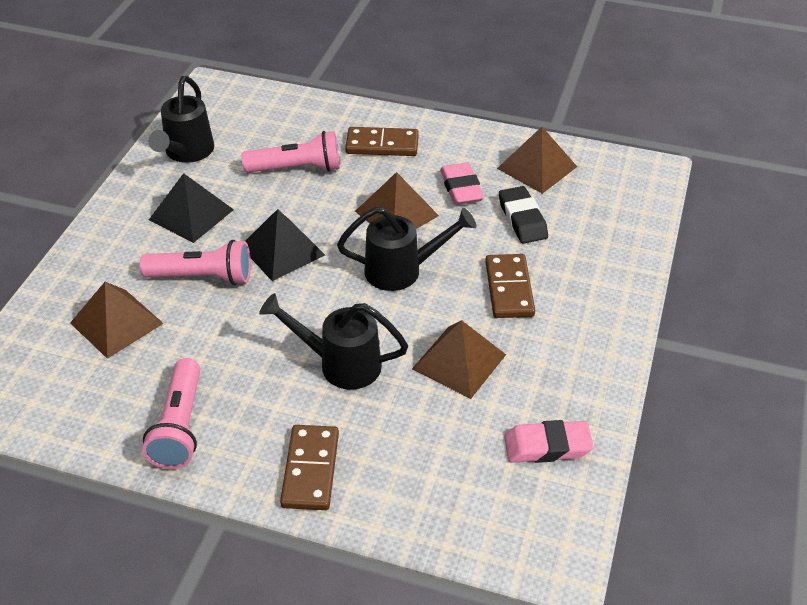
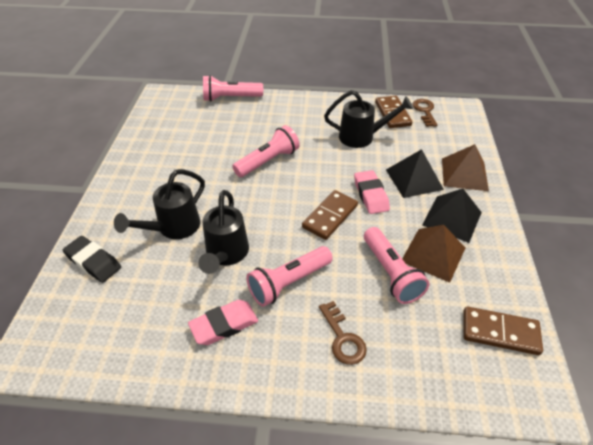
brown key: none = 0 -> [319,301,367,365] [413,99,438,127] = 2
brown pyramid: [70,282,164,359] [355,172,439,229] [412,320,506,399] [497,127,577,194] = 4 -> [402,225,465,283] [442,144,489,191] = 2
pink flashlight: [140,240,251,285] [142,358,200,469] [242,131,340,173] = 3 -> [203,75,263,102] [232,125,300,177] [246,246,333,307] [364,227,430,304] = 4

